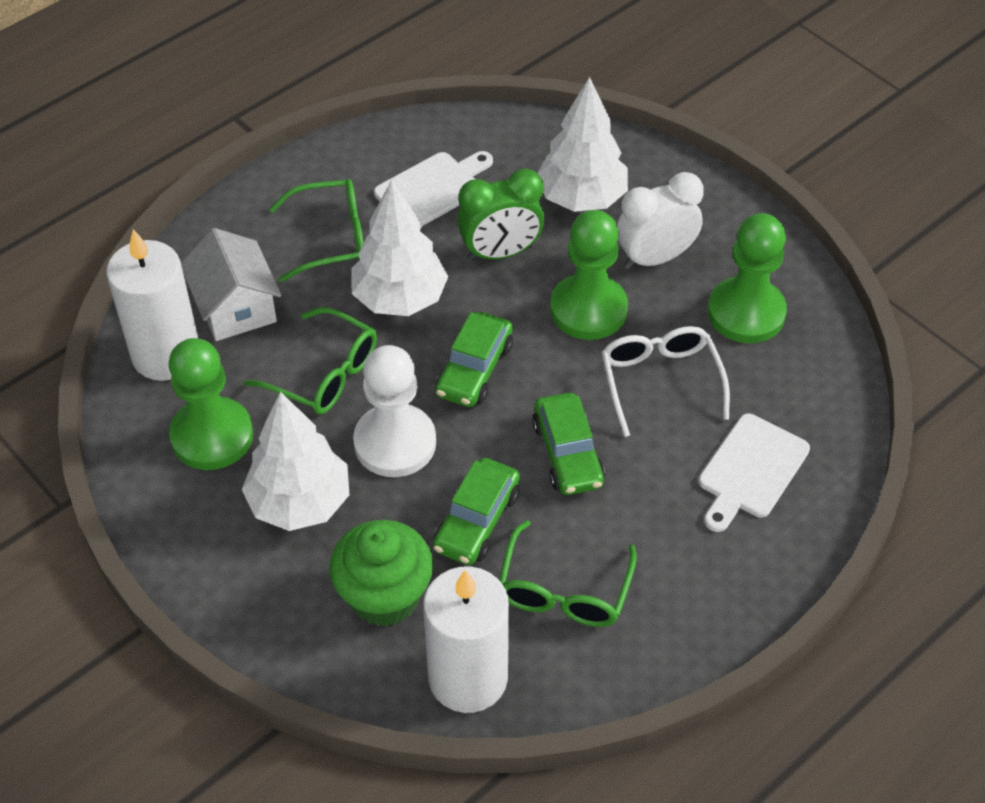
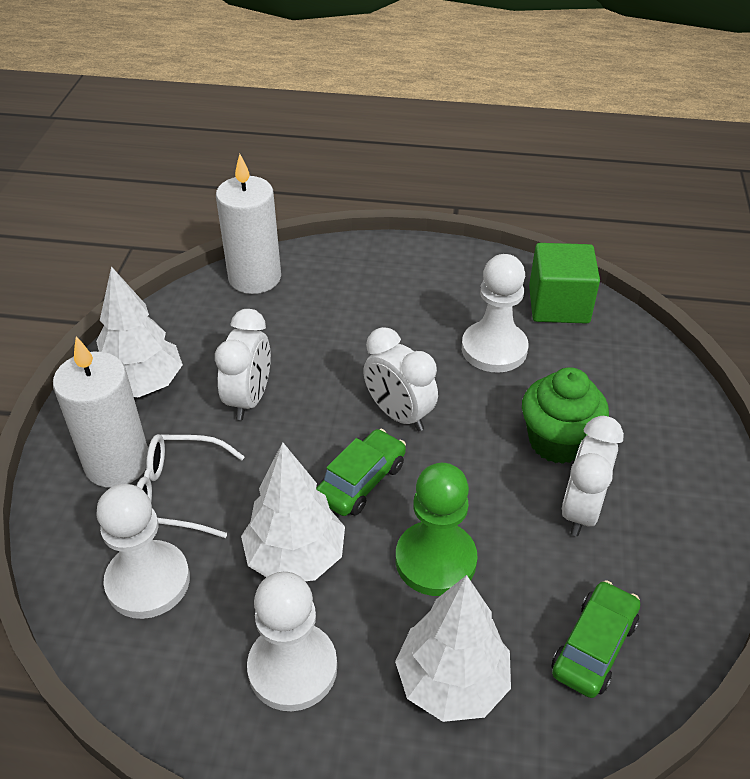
green car: [433,458,520,565] [435,312,513,407] [532,393,605,495] = 3 -> [316,429,406,516] [552,580,640,698] = 2
green clock: [457,169,545,261] = 1 -> none = 0
green cube: none = 0 -> [529,243,600,324] = 1
green glasses: [244,307,377,415] [269,179,364,282] [499,520,637,627] = 3 -> none = 0
green pawn: [168,338,253,470] [550,210,628,340] [708,213,787,343] = 3 -> [396,463,477,596] = 1
white clock: [617,172,704,269] = 1 -> [215,309,271,420] [363,327,438,431] [562,416,624,536] = 3
white cutting board: [374,151,493,226] [699,414,810,532] = 2 -> none = 0
white house: [181,228,281,341] = 1 -> none = 0
white pawn: [353,345,436,477] = 1 -> [96,484,190,619] [247,572,337,711] [462,254,529,373] = 3

